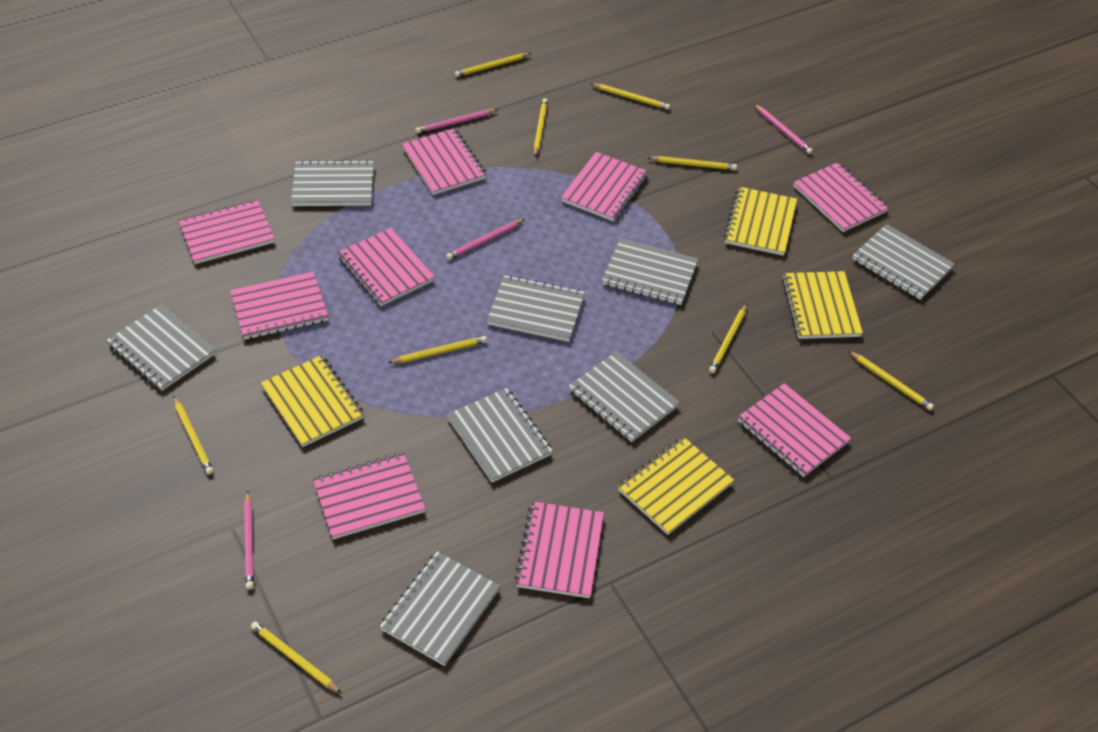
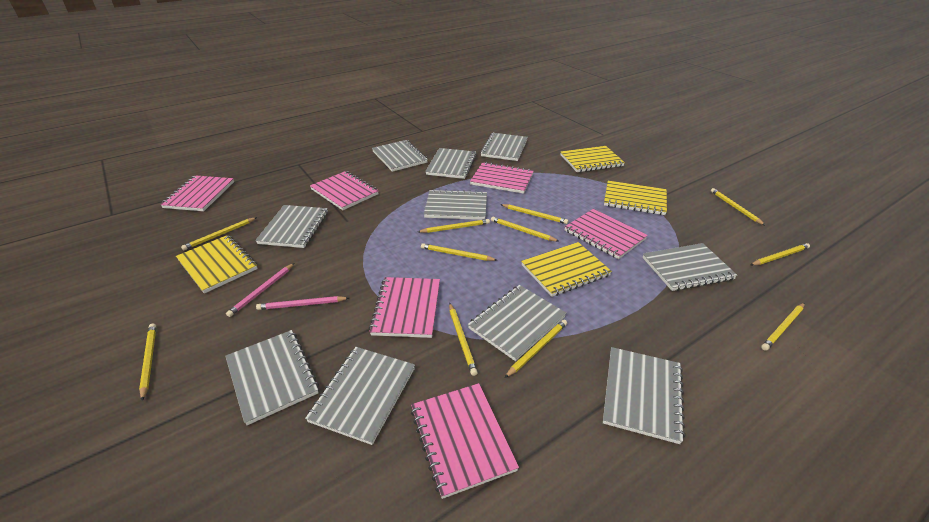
grey notebook: [107,305,216,391] [291,160,374,206] [380,551,500,666] [447,388,553,483] [487,275,585,342] [569,351,680,442] [602,238,698,305] [852,224,955,300] = 8 -> [225,330,319,425] [255,205,328,248] [305,347,415,445] [372,140,428,172] [424,189,487,220] [425,148,477,179] [468,285,566,361] [480,133,528,161] [603,347,685,444] [642,243,737,291] = 10
pink notebook: [178,199,275,264] [230,272,329,340] [313,453,426,539] [338,228,435,306] [402,128,487,195] [514,501,604,598] [561,152,648,221] [738,383,851,477] [793,162,889,232] = 9 -> [160,175,234,211] [310,171,379,210] [369,277,440,338] [411,383,519,499] [470,162,534,194] [565,209,648,259] = 6
pink pencil: [244,491,254,589] [416,109,497,133] [446,219,525,260] [754,104,813,154] = 4 -> [226,263,294,317] [256,296,349,310] = 2
yellow pencil: [173,396,214,475] [251,621,342,694] [388,336,487,363] [455,53,532,77] [534,98,548,157] [590,83,670,110] [648,156,737,170] [709,304,747,373] [849,351,934,411] = 9 -> [139,324,156,401] [181,217,257,250] [418,219,490,233] [421,243,497,261] [449,303,478,376] [491,217,559,242] [500,204,568,224] [505,320,567,378] [711,188,766,226] [751,243,810,265] [761,303,805,351] = 11

